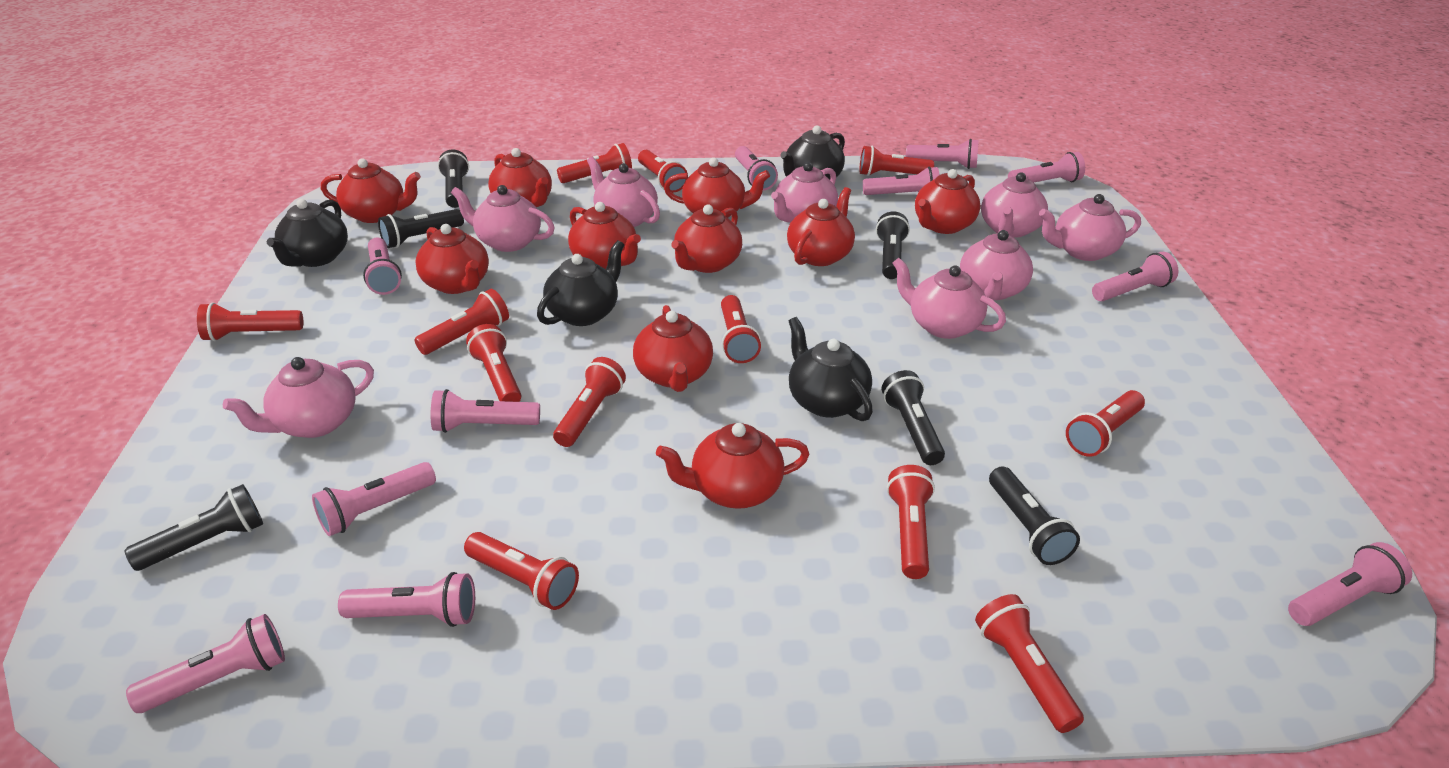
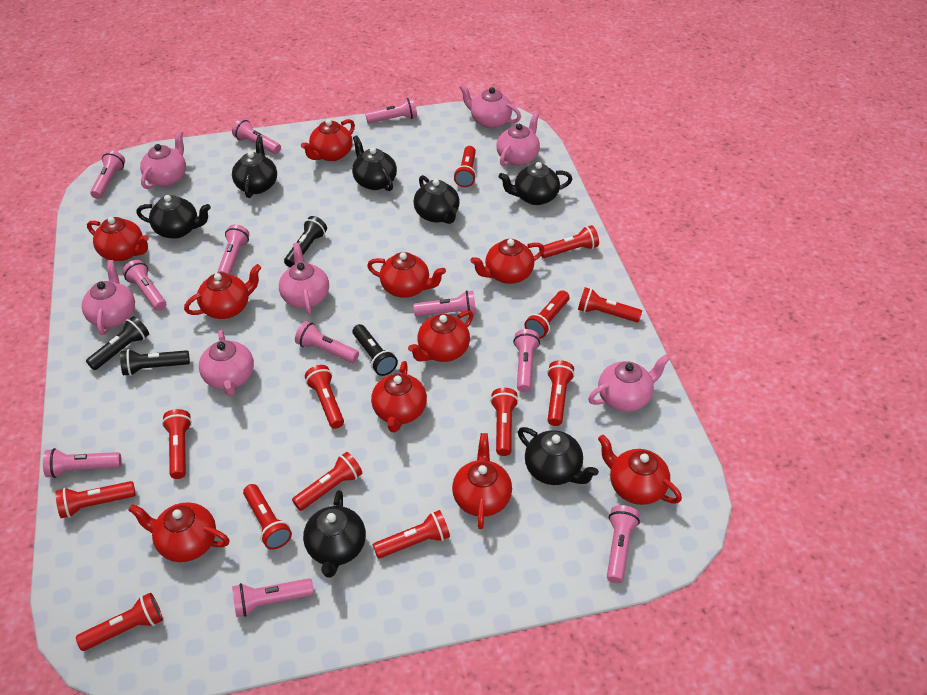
black flashlight: [125,484,263,571] [378,209,464,248] [438,149,469,208] [876,211,910,279] [882,370,945,465] [989,466,1080,565] = 6 -> [86,316,149,370] [120,349,190,376] [284,216,327,267] [353,324,398,376] = 4
black teapot: [266,199,348,267] [537,240,624,326] [780,125,845,180] [789,317,873,421] = 4 -> [136,195,211,239] [232,136,277,198] [303,490,366,578] [352,136,397,191] [413,175,460,224] [499,162,572,205] [518,427,599,485] = 7
pink teapot: [223,357,374,438] [451,185,555,252] [587,157,660,227] [771,162,838,223] [893,258,1006,339] [960,230,1033,300] [981,172,1048,238] [1039,194,1141,261] = 8 -> [82,260,135,335] [140,131,186,189] [199,330,254,396] [279,243,329,314] [459,84,521,129] [497,112,540,167] [588,354,670,412] = 7
red flashlight: [197,302,303,341] [414,289,509,355] [464,532,579,610] [466,324,521,402] [553,357,626,447] [557,143,632,183] [638,150,688,192] [721,295,761,363] [859,146,934,176] [887,465,935,579] [975,594,1084,733] [1066,390,1145,457] = 12 -> [55,481,136,518] [76,593,163,651] [162,409,192,479] [243,484,292,550] [292,452,362,511] [305,365,344,429] [373,510,450,558] [454,146,476,187] [490,388,519,456] [525,290,569,339] [539,225,599,258] [547,360,575,426] [578,287,642,322] = 13

